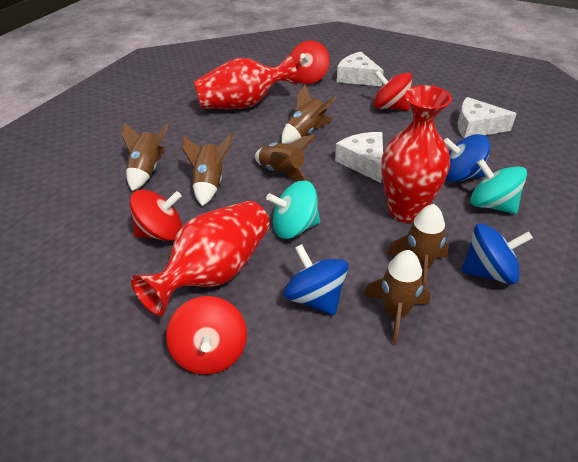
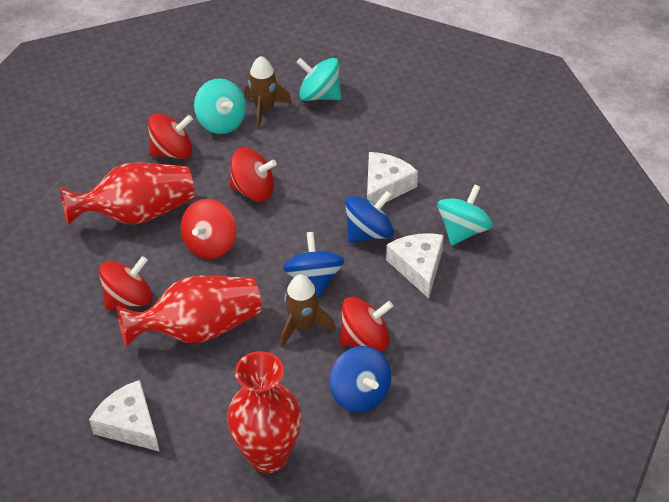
brown rocket: [122,122,169,191] [183,134,233,206] [255,135,317,182] [281,85,336,144] [364,250,430,345] [387,204,449,287] = 6 -> [244,56,292,128] [280,275,336,347] = 2
red spinning top: [130,189,183,241] [166,296,247,375] [290,41,330,84] [374,70,412,111] = 4 -> [99,256,153,310] [148,113,193,159] [180,199,236,259] [229,148,277,201] [339,297,393,351] = 5
turquoise spinning top: [266,180,320,239] [470,159,527,214] = 2 -> [194,78,246,134] [296,58,341,101] [437,184,493,245] = 3

